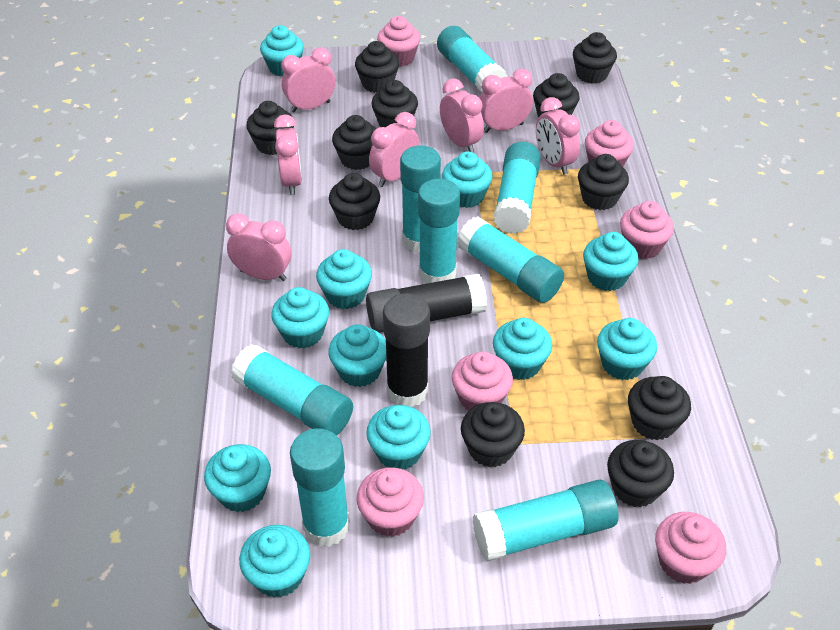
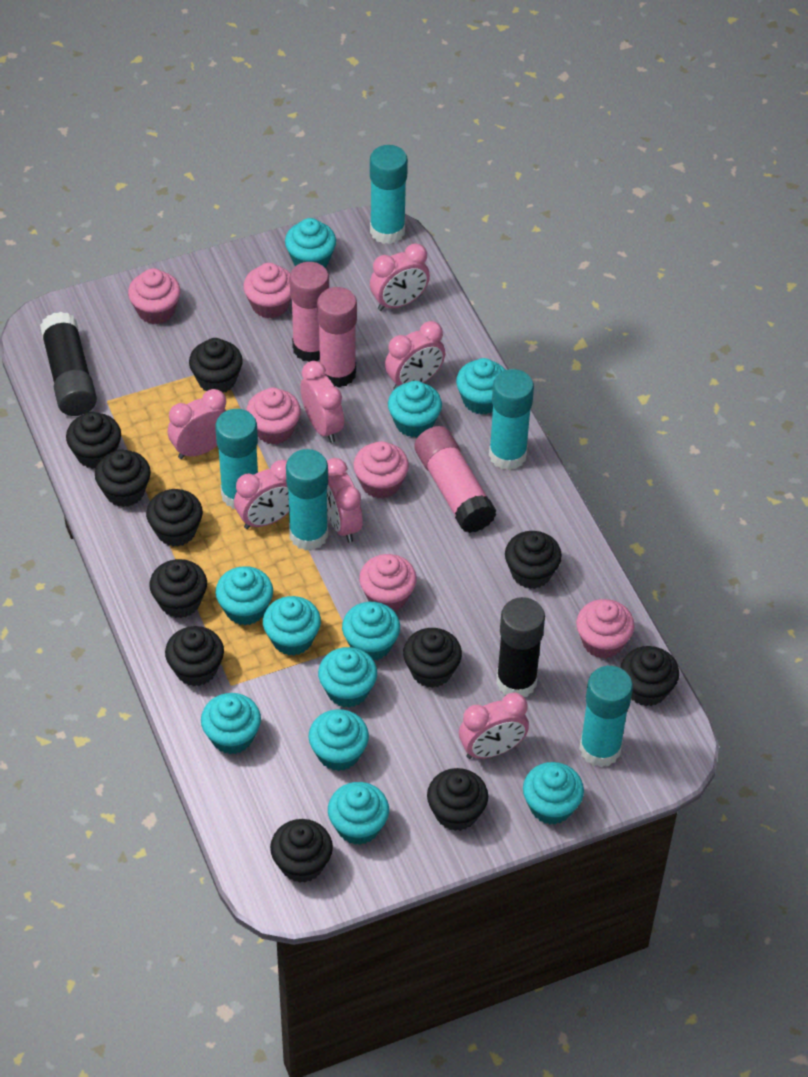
pink glue stick: none = 0 -> [290,262,329,362] [317,287,357,388] [414,426,496,533] = 3
turquoise glue stick: [231,344,353,436] [290,428,350,547] [400,146,441,253] [418,179,460,284] [437,26,508,93] [457,216,564,303] [473,480,619,562] [494,142,541,234] = 8 -> [215,409,258,509] [286,449,328,551] [370,145,408,244] [489,369,534,470] [579,666,633,767] = 5

